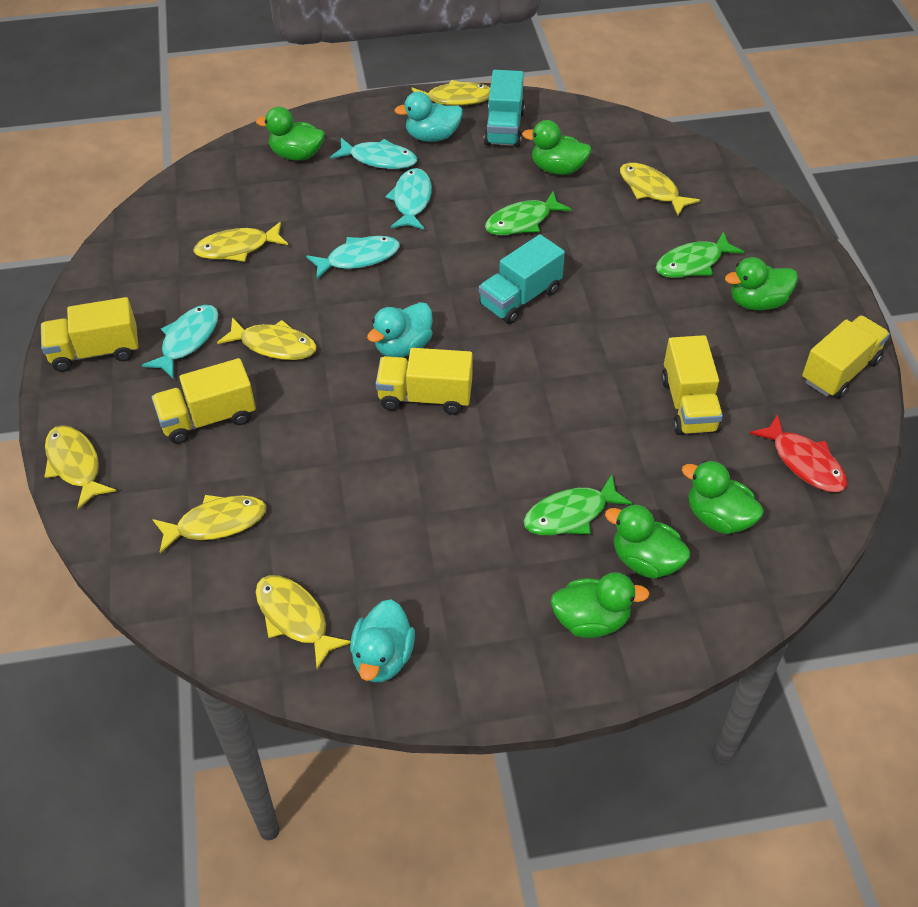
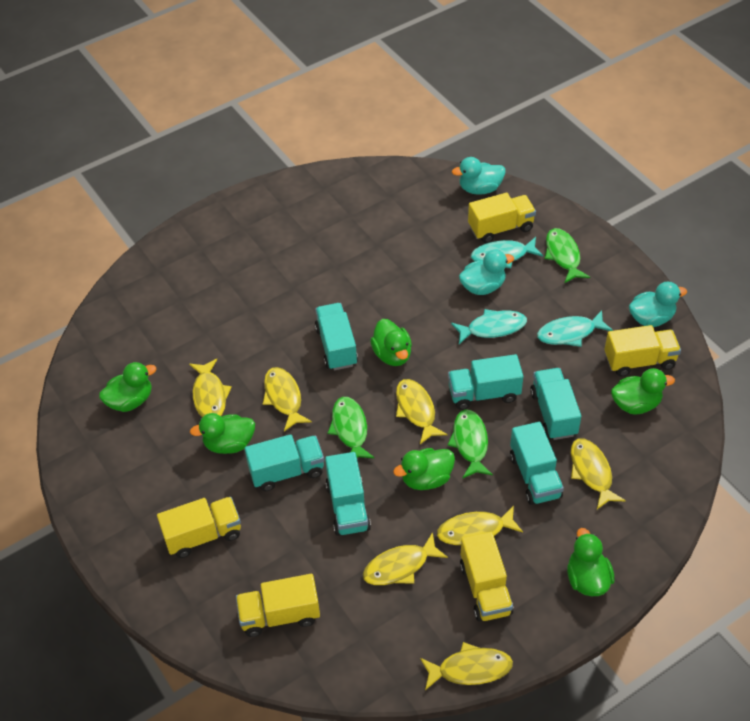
red fish: [750,414,847,492] = 1 -> none = 0
turquoise fish: [142,305,218,378] [306,236,400,279] [330,138,417,169] [385,168,432,230] = 4 -> [451,309,527,344] [471,237,543,268] [537,310,613,347] = 3
turquoise truck: [479,234,565,324] [484,70,525,147] = 2 -> [245,434,324,491] [315,303,358,370] [325,452,371,536] [448,354,523,410] [510,422,564,505] [530,368,581,440] = 6

